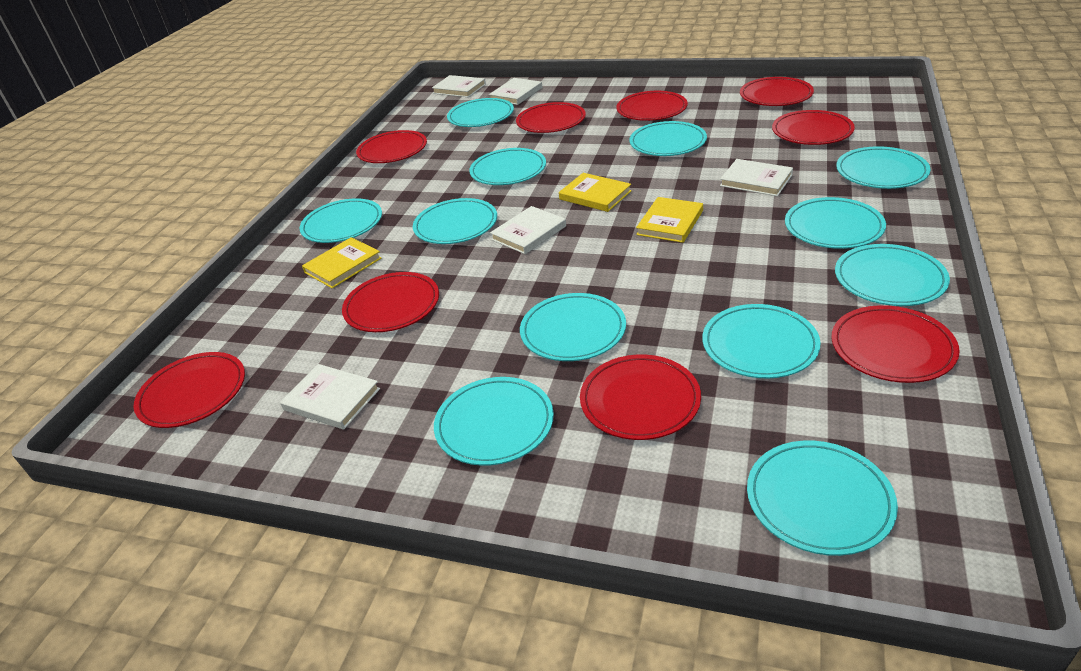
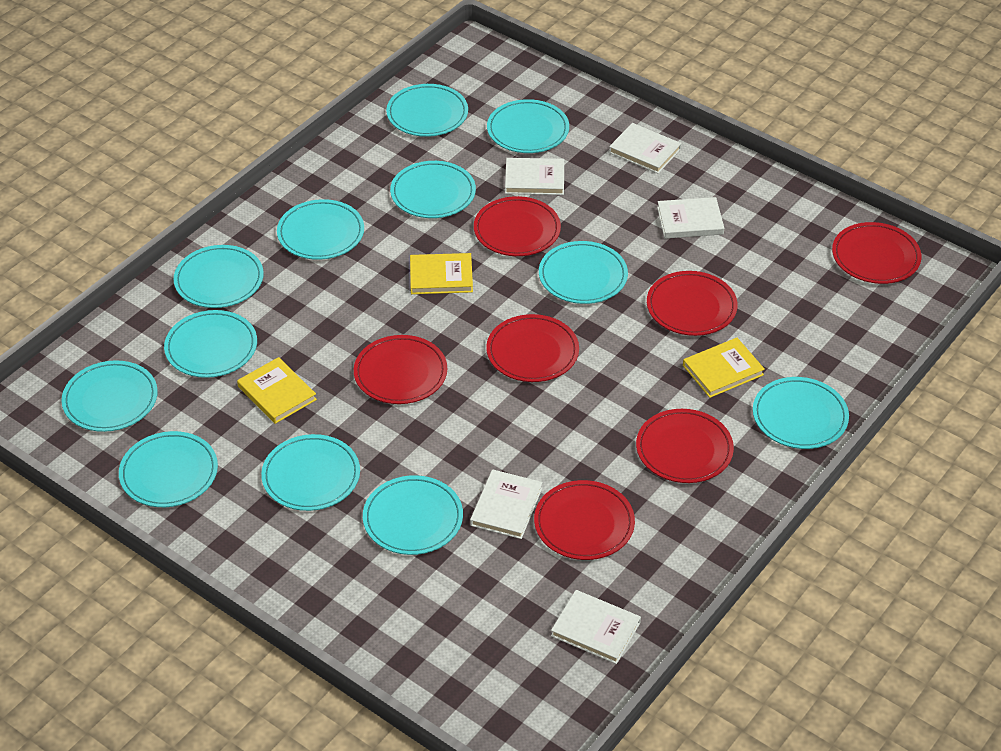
red plate: [134,352,245,428] [342,272,439,332] [356,130,427,163] [516,102,586,133] [580,355,701,440] [617,91,688,121] [740,77,814,106] [772,110,855,145] [831,305,960,383] = 9 -> [354,335,447,404] [474,196,561,256] [486,314,579,382] [534,480,635,560] [636,409,734,483] [647,271,738,336] [832,222,922,284] = 7

